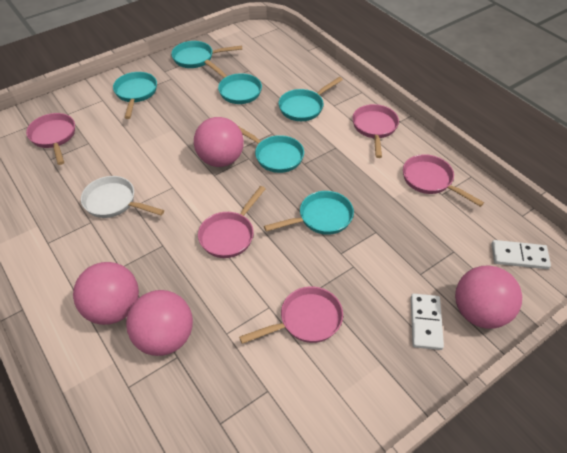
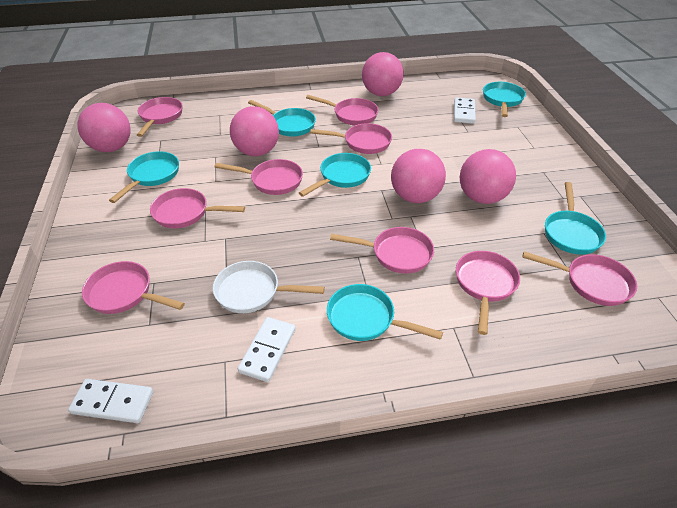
pink ball: [73,262,139,325] [126,290,193,356] [194,117,244,167] [455,265,522,329] = 4 -> [78,103,131,152] [230,106,279,156] [362,52,404,96] [391,149,446,203] [460,149,516,204] = 5
pink pan: [26,113,75,165] [198,186,266,258] [239,286,343,344] [352,104,399,158] [403,154,484,207] = 5 -> [82,261,185,314] [137,97,183,137] [150,188,245,228] [215,159,303,195] [306,95,379,125] [310,123,392,154] [330,227,434,274] [456,251,520,335] [522,251,637,306] = 9
white domino: [411,294,444,350] [492,240,551,269] = 2 -> [68,379,153,423] [238,317,296,382] [454,97,476,124] = 3

